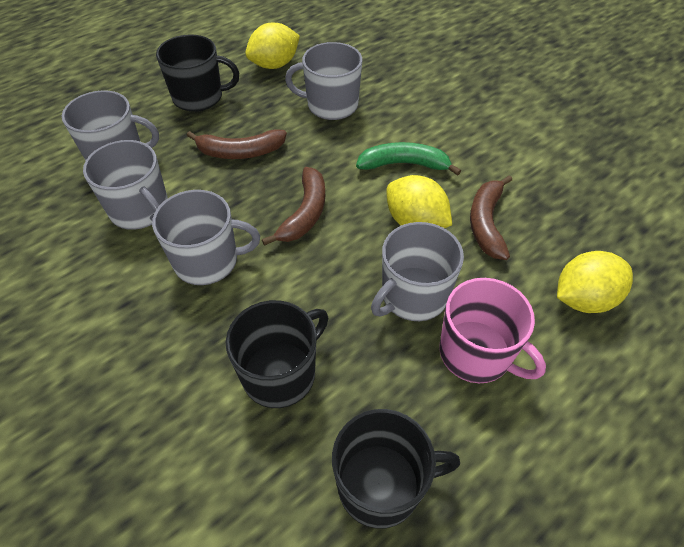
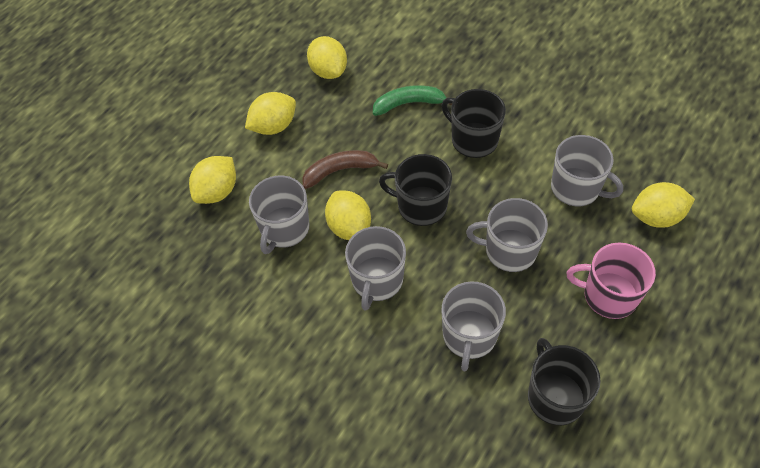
brown banana: [187,129,287,159] [262,167,325,246] [470,175,512,260] = 3 -> [302,150,388,189] = 1
yellow lemon: [245,23,300,69] [386,175,452,228] [557,251,633,313] = 3 -> [189,156,236,204] [245,92,296,135] [307,36,347,79] [325,190,371,240] [632,182,695,228] = 5

